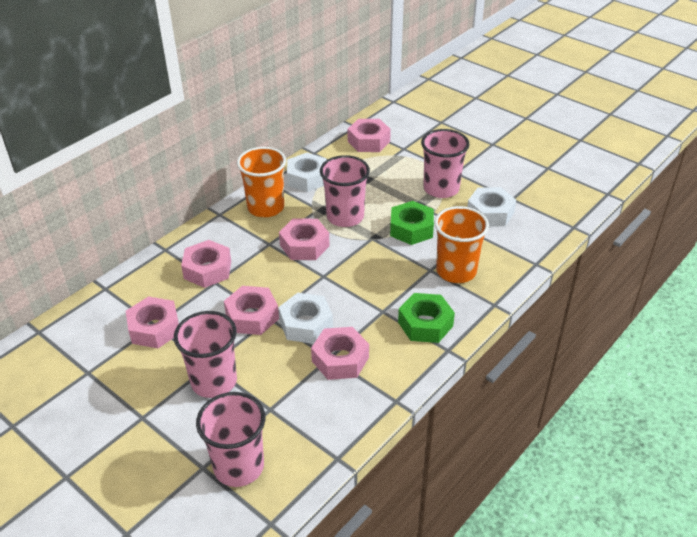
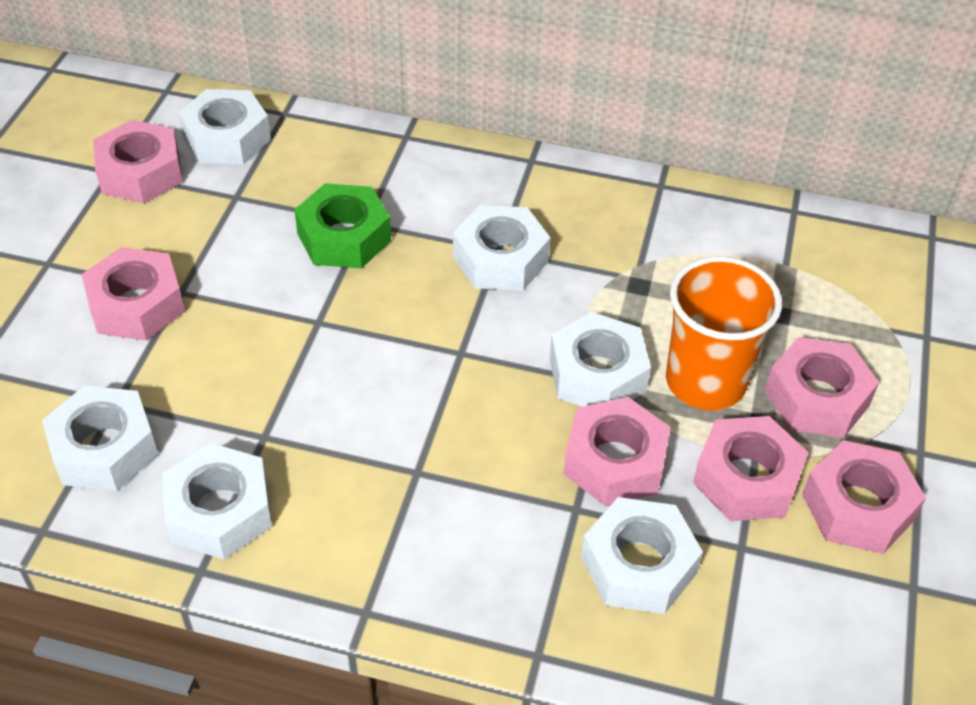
green nut: [390,201,434,245] [398,293,455,343] = 2 -> [294,183,391,269] = 1
orange cup: [237,147,286,217] [434,206,489,283] = 2 -> [666,256,782,410] = 1
pink cup: [174,311,237,398] [196,392,265,487] [320,155,370,227] [421,129,470,198] = 4 -> none = 0
white nut: [278,293,333,344] [287,153,327,192] [467,187,516,226] = 3 -> [42,385,158,491] [162,443,272,560] [178,89,271,165] [453,205,551,291] [550,312,651,407] [581,497,703,614] = 6

